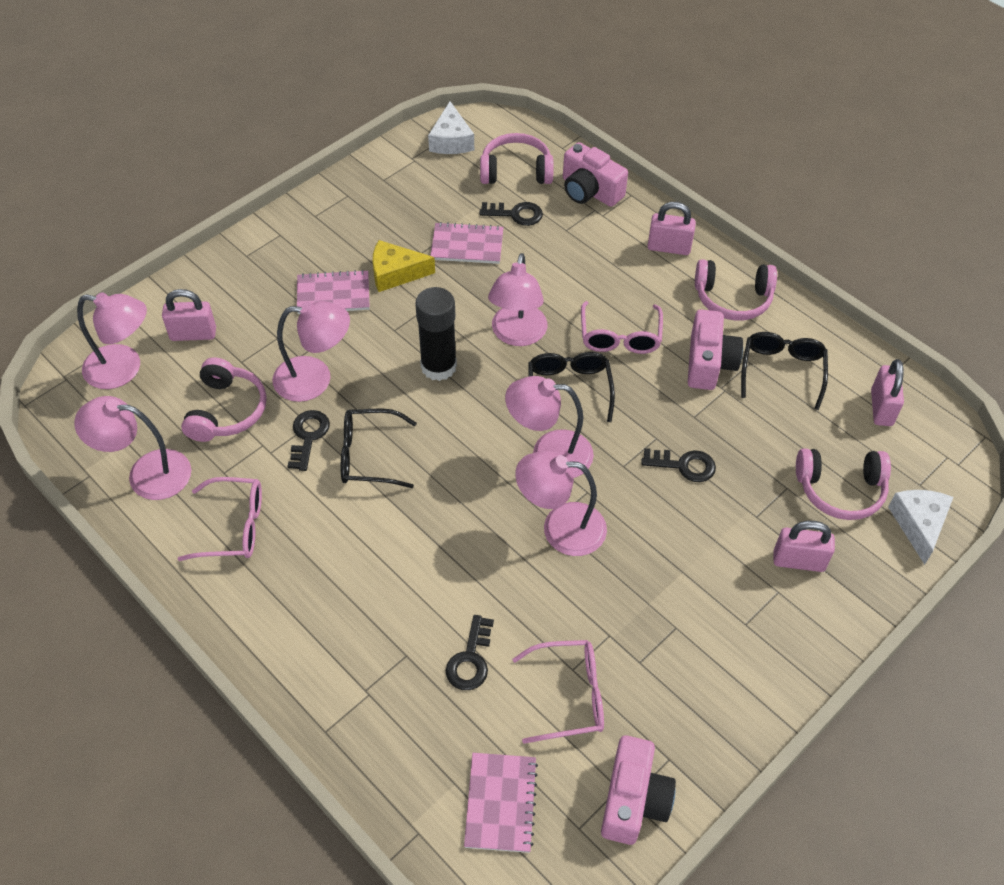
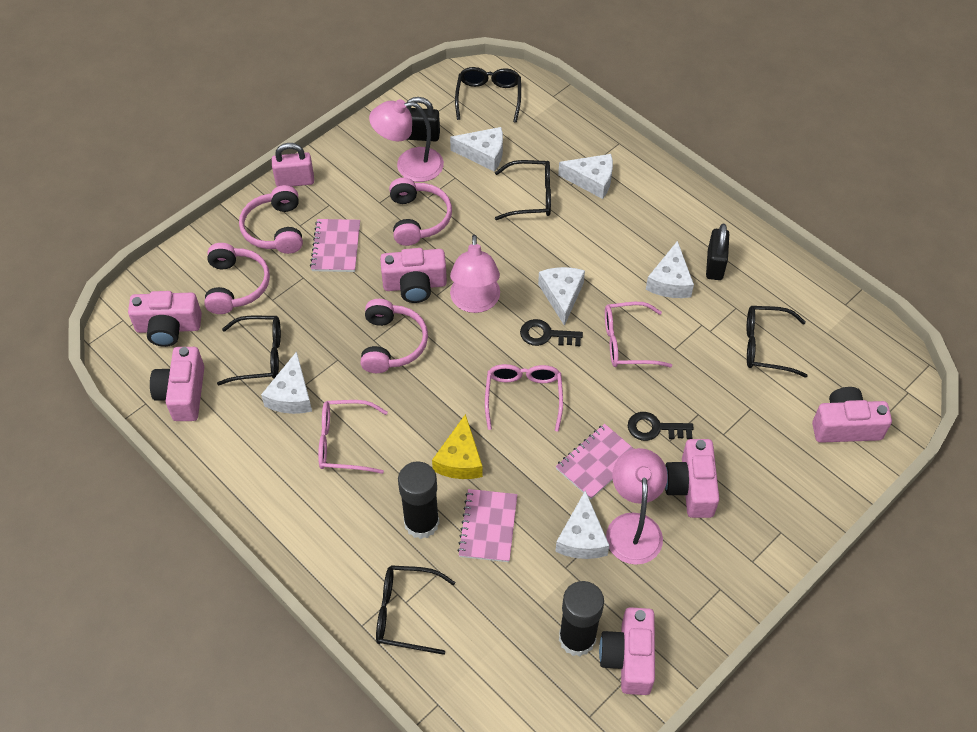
black glasses: [341,409,417,488] [528,352,615,422] [741,332,828,410] = 3 -> [217,316,281,385] [376,565,455,655] [455,67,521,123] [495,160,551,220] [747,306,808,378] = 5
black glue stick: [415,287,457,381] = 1 -> [398,461,439,539] [559,581,604,656] = 2
black key: [287,410,330,471] [446,615,494,690] [479,202,543,226] [641,448,716,482] = 4 -> [520,319,583,346] [628,412,694,441] = 2
black padlock: none = 0 -> [406,97,440,142] [706,224,729,280] = 2
pink camera: [563,142,628,207] [601,735,676,845] [688,309,743,390] = 3 -> [128,291,202,347] [150,347,204,421] [380,248,447,303] [599,607,655,695] [665,439,719,518] [812,387,892,443] = 6
pink lamp: [74,396,191,500] [77,292,147,389] [272,301,350,402] [488,253,547,346] [505,376,594,478] [515,451,607,556] = 6 -> [369,99,444,182] [450,235,500,313] [606,448,668,565] = 3
pink padlock: [162,289,216,341] [647,202,696,255] [774,521,835,572] [871,359,904,426] = 4 -> [272,143,314,187] = 1
white cheese: [428,101,474,154] [888,490,953,565] = 2 -> [261,351,312,414] [450,127,503,172] [538,267,585,326] [555,490,610,559] [558,154,613,199] [646,241,694,298] = 6

